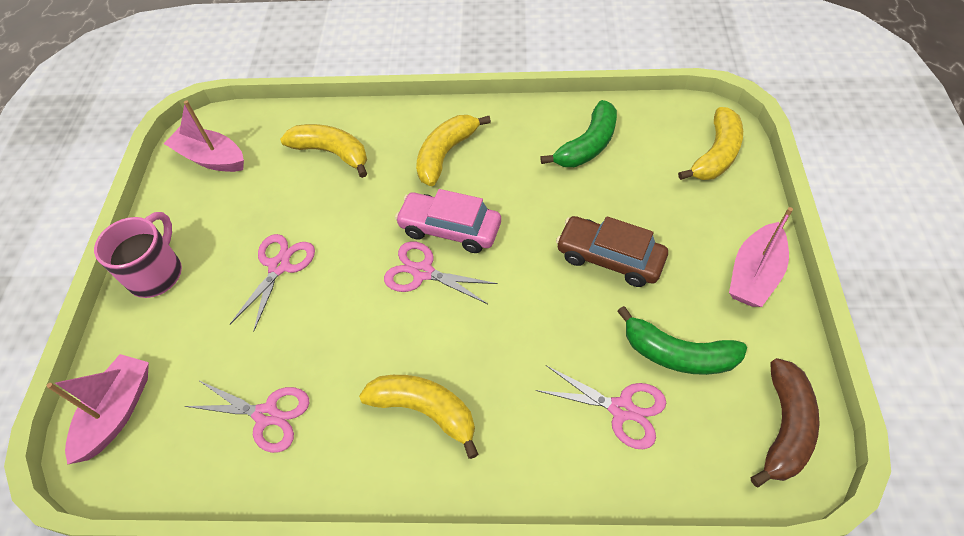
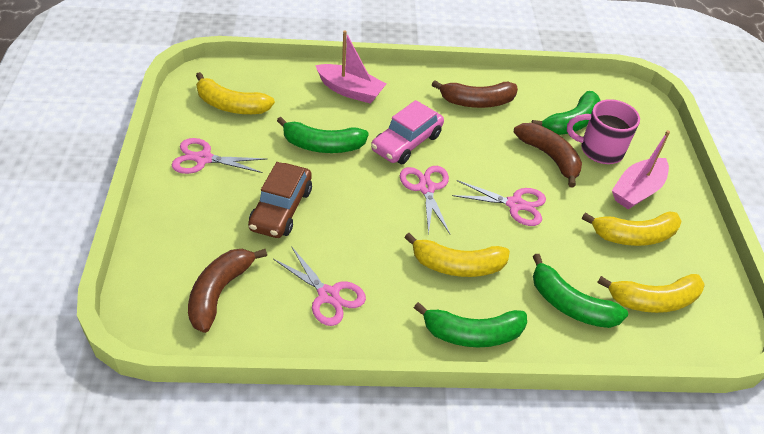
brown banana: [751,358,820,487] = 1 -> [188,249,267,333] [432,80,518,108] [514,123,582,188] = 3
green banana: [540,100,617,167] [617,306,747,375] = 2 -> [277,117,369,153] [414,302,527,348] [531,91,601,135] [533,254,628,328] = 4
pink boat: [47,354,149,465] [164,100,244,172] [729,207,793,307] = 3 -> [315,30,386,104] [612,130,670,209] = 2

